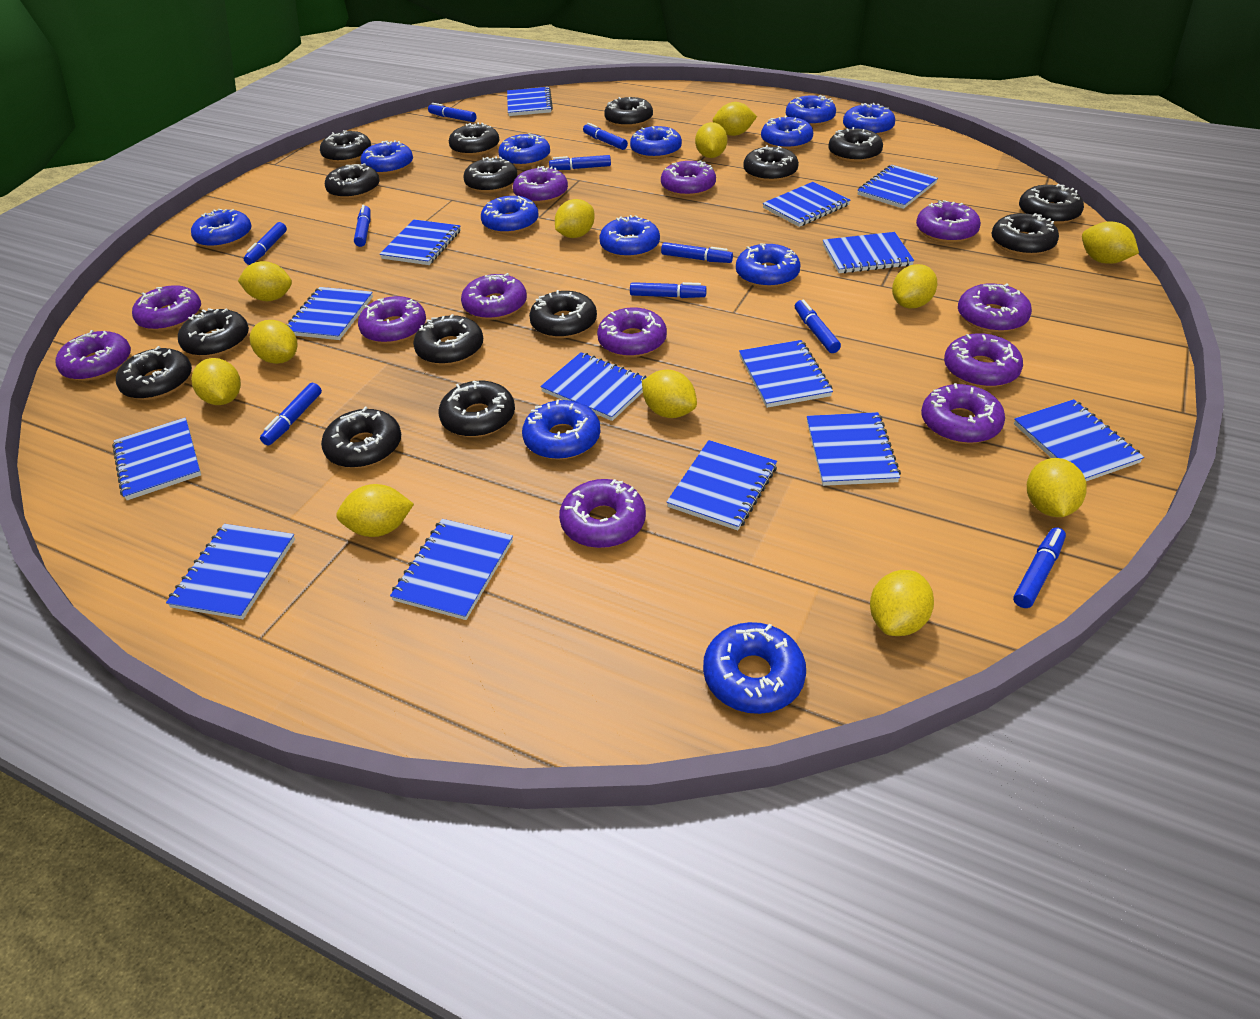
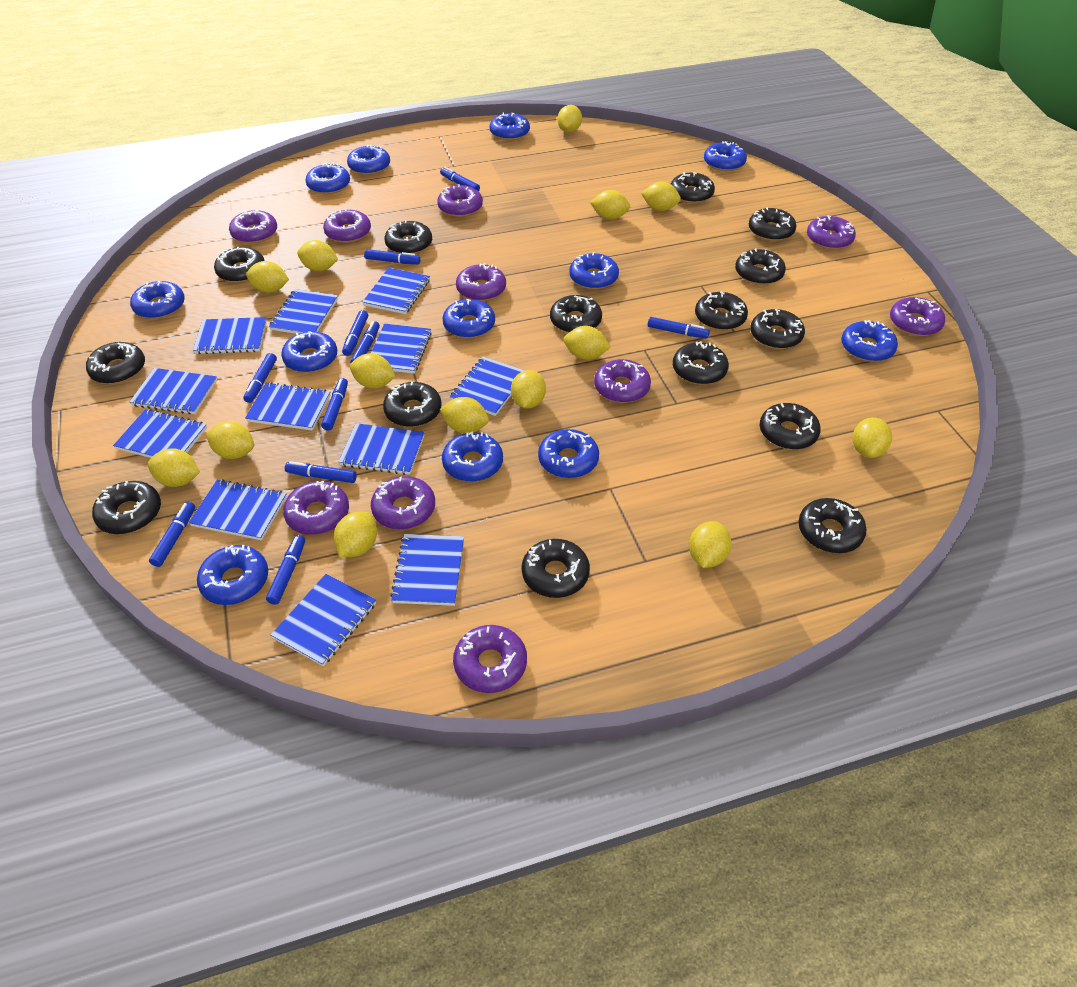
blue notebook: [112,418,201,500] [166,524,295,619] [286,287,373,340] [380,219,461,265] [390,519,513,620] [507,87,553,116] [540,352,646,421] [666,440,777,530] [739,340,833,408] [763,182,850,227] [807,412,901,486] [823,232,914,274] [857,165,938,209] [1014,399,1144,481] = 14 -> [113,409,207,458] [130,368,217,414] [189,479,287,540] [193,317,267,354] [245,382,331,431] [269,289,338,334] [271,574,376,666] [338,423,425,475] [363,268,430,314] [371,324,432,374] [390,534,464,606] [450,357,525,416] = 12
purple donut: [55,330,131,381] [132,285,201,331] [358,296,426,344] [461,273,527,320] [513,166,568,204] [559,479,646,548] [597,307,667,357] [661,160,716,197] [916,200,981,243] [921,383,1005,444] [944,333,1023,388] [958,283,1032,333] = 12 -> [229,210,277,244] [283,481,349,535] [323,209,371,243] [371,476,435,529] [437,184,483,217] [453,625,527,693] [456,263,506,301] [594,359,651,403] [807,215,856,249] [890,297,945,336] = 10
yellow lemon: [191,358,241,405] [238,261,292,301] [250,320,298,364] [336,484,414,537] [555,199,595,238] [642,370,697,418] [695,122,727,158] [713,102,757,136] [870,570,934,636] [892,264,937,308] [1027,458,1087,517] [1082,221,1139,264] = 12 -> [148,448,200,487] [206,422,254,459] [246,261,289,293] [297,240,338,271] [333,512,377,557] [350,353,396,388] [440,397,489,433] [511,370,546,408] [557,105,582,132] [564,326,611,360] [590,190,630,220] [641,182,681,211] [689,521,731,568] [853,417,892,458] = 14

